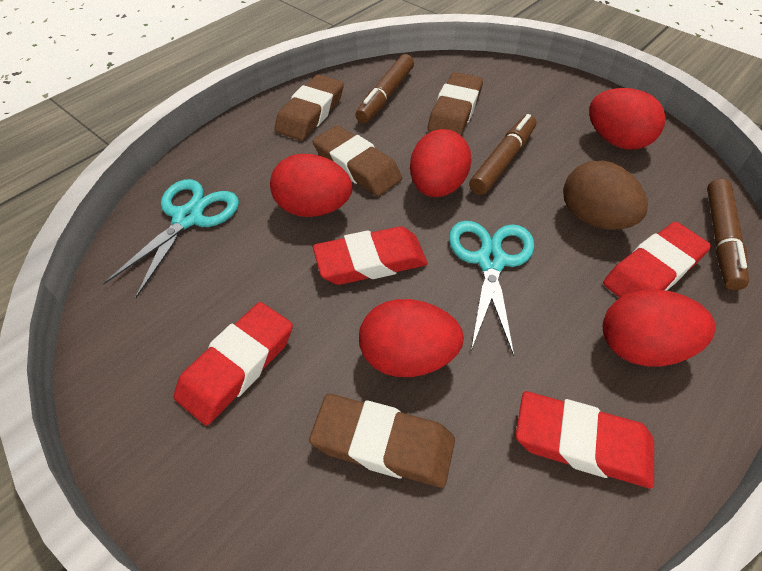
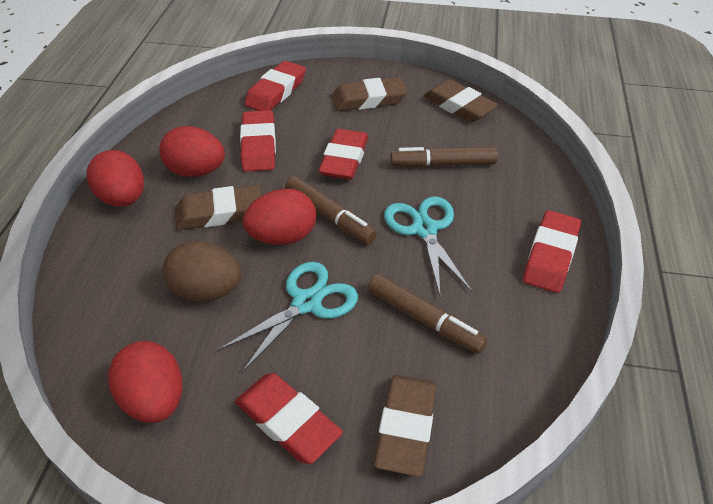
red egg: [270,154,353,217] [359,299,464,377] [410,129,471,197] [589,88,666,150] [603,289,716,367] = 5 -> [86,150,144,207] [108,341,182,423] [159,126,225,177] [243,189,316,245] = 4
red eraser: [174,302,293,425] [313,226,428,285] [516,391,654,489] [603,222,711,298] = 4 -> [235,373,343,464] [240,110,276,172] [245,61,306,111] [318,129,368,180] [523,210,581,293] = 5

